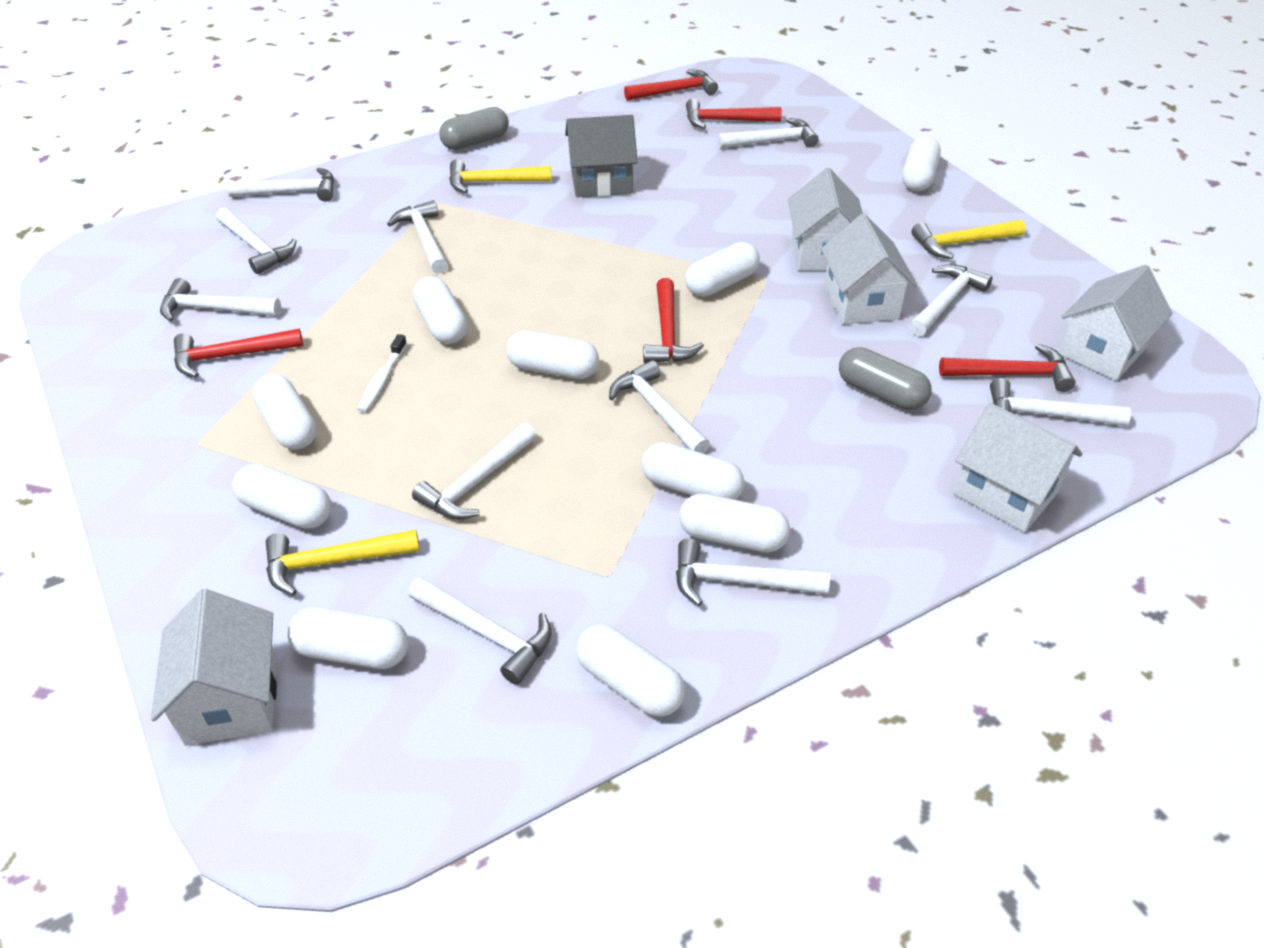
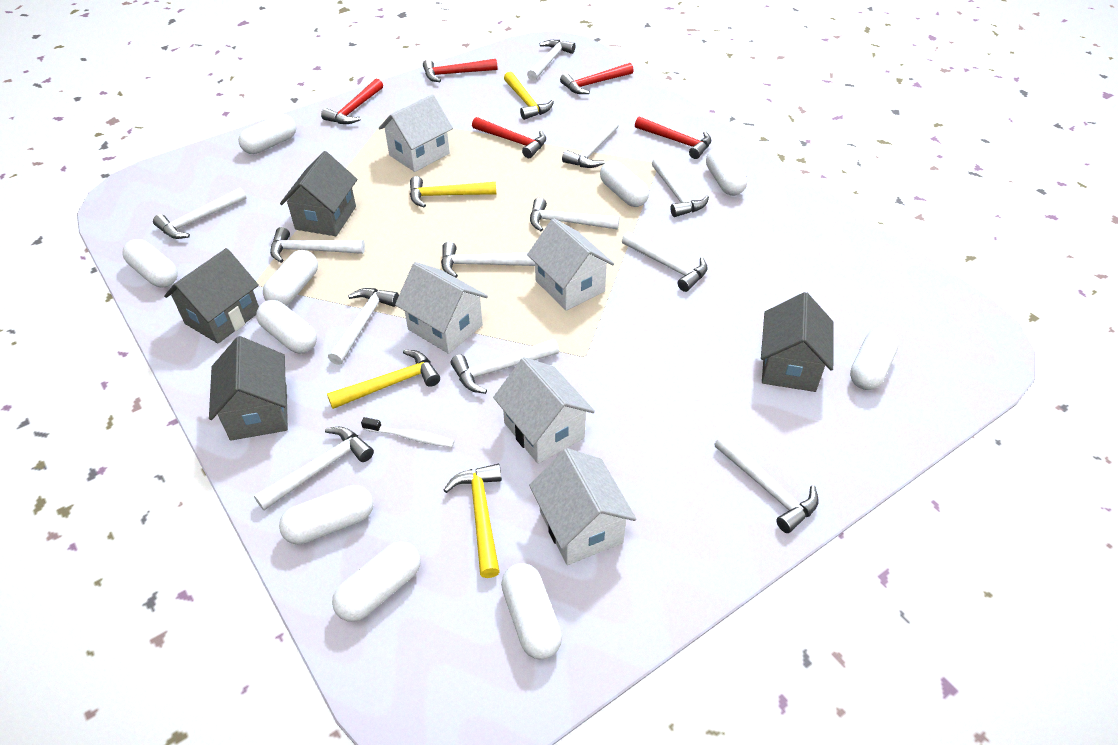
grey capsule: [439,107,509,150] [839,347,932,410] = 2 -> none = 0
grey house: [565,115,638,197] = 1 -> [164,248,259,344] [209,336,288,441] [280,151,357,236] [761,292,833,392] = 4
white hammer: [160,278,281,322] [216,208,297,274] [227,168,334,202] [387,200,448,274] [408,577,552,685] [412,423,536,520] [609,360,710,454] [676,539,830,606] [717,118,819,149] [909,264,993,336] [990,378,1131,426] = 11 -> [153,187,247,239] [254,427,374,510] [270,227,365,263] [328,288,399,365] [441,242,535,278] [451,339,559,394] [527,40,576,81] [530,198,620,231] [562,118,619,168] [622,231,708,292] [652,157,709,217] [714,434,819,533] = 12
yellow hammer: [266,529,420,596] [449,159,552,193] [911,219,1026,259] = 3 -> [327,350,440,409] [410,176,496,208] [444,464,502,578] [504,72,554,120] = 4

